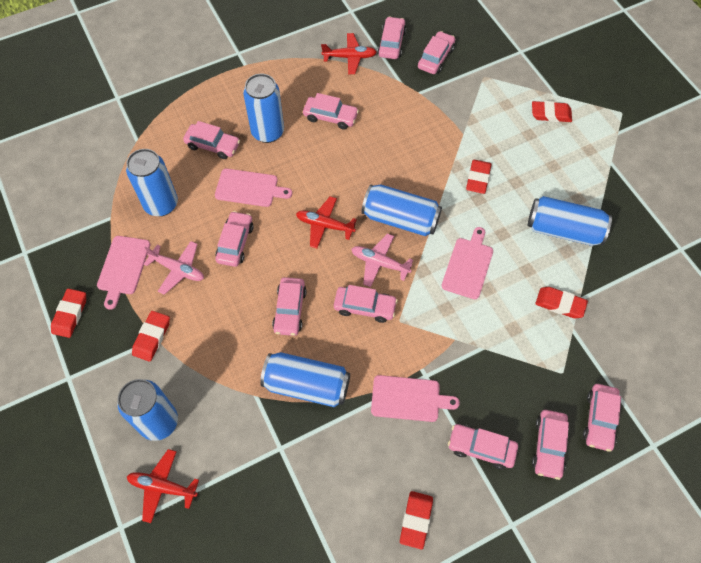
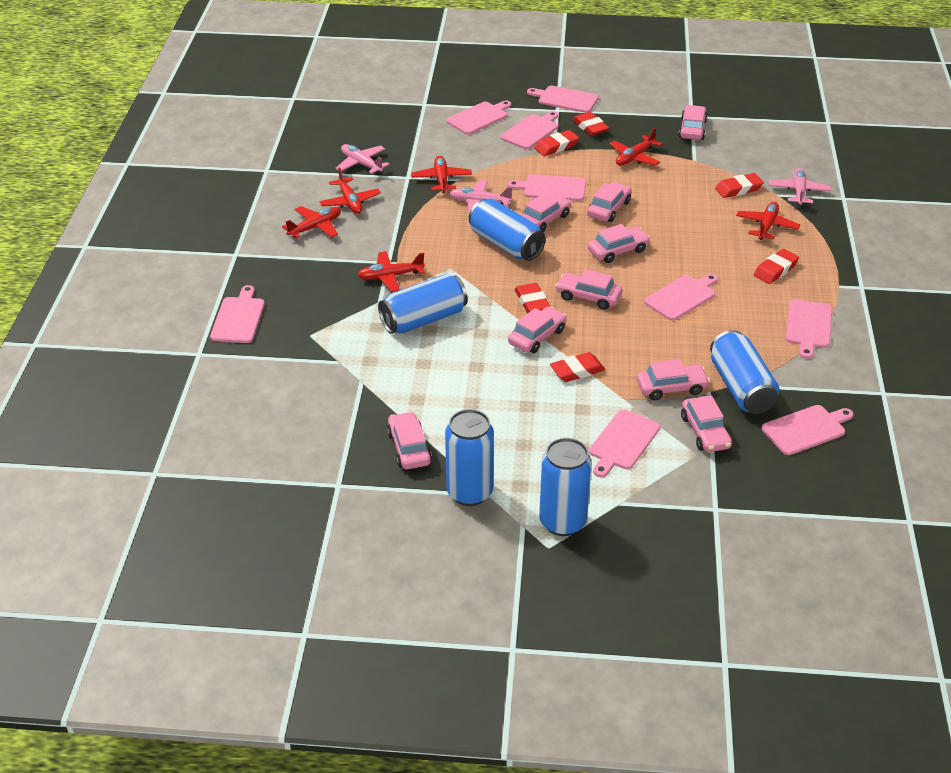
blue can: [118,379,178,441] [126,149,178,216] [243,74,284,143] [260,352,350,407] [362,184,442,236] [528,196,612,246] = 6 -> [378,273,468,334] [445,409,494,506] [469,198,546,261] [539,438,592,536] [710,330,779,414] = 5
pink car: [183,121,240,159] [215,211,253,267] [272,277,307,336] [303,93,359,130] [334,285,398,323] [377,16,406,59] [418,31,455,74] [448,424,518,469] [532,410,569,480] [583,384,621,452] = 10 -> [387,411,432,469] [508,306,567,353] [521,194,571,232] [556,269,623,310] [587,182,632,222] [588,224,650,263] [637,359,710,400] [678,105,708,140] [681,395,732,452] = 9
pink cutting board: [97,236,150,310] [215,169,292,207] [371,375,460,422] [442,227,493,299] = 4 -> [210,285,265,343] [446,100,511,134] [501,111,559,149] [508,174,586,201] [527,86,599,113] [589,409,660,477] [644,274,718,321] [761,405,854,455] [785,299,832,359] = 9
pink plane: [144,241,204,295] [351,233,413,287] = 2 -> [335,144,390,174] [449,180,512,213] [769,168,831,206] = 3
red plane: [127,449,199,523] [296,196,357,248] [321,33,377,74] = 3 -> [282,206,341,238] [319,167,381,214] [358,251,425,292] [411,156,472,193] [609,128,662,166] [736,202,800,240] = 6

